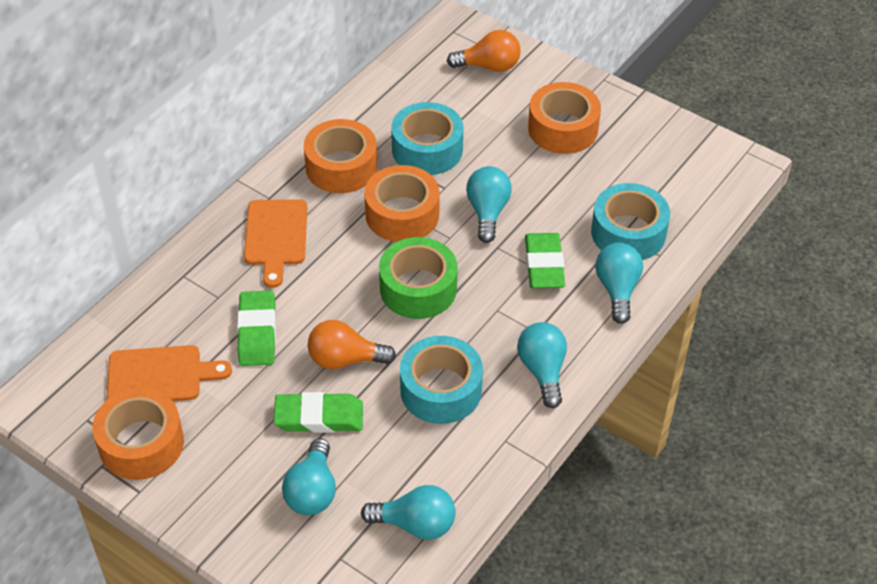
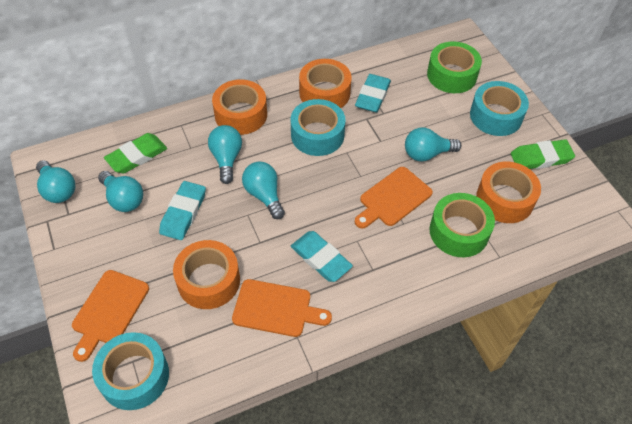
green eraser: [237,291,276,366] [274,392,363,433] [525,233,565,288] = 3 -> [104,133,167,174] [511,139,575,169] = 2
green tape: [379,237,458,319] = 1 -> [427,42,482,93] [429,193,495,257] = 2
orange cutting board: [107,345,232,401] [244,199,307,288] = 2 -> [72,270,149,362] [232,279,332,337] [355,167,433,229] = 3
orange light bulb: [308,320,396,369] [447,30,521,72] = 2 -> none = 0
turquoise eraser: none = 0 -> [159,181,206,240] [291,231,353,282] [355,74,391,112] = 3

